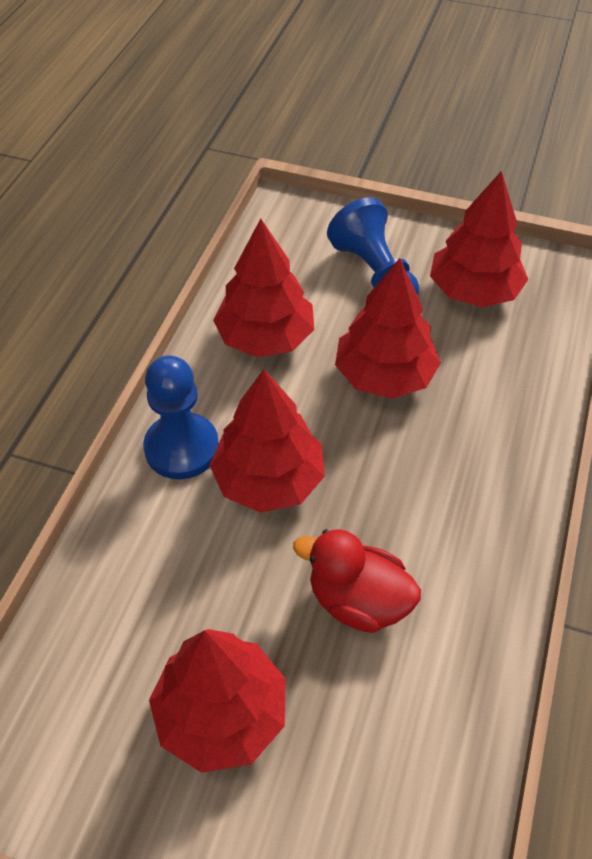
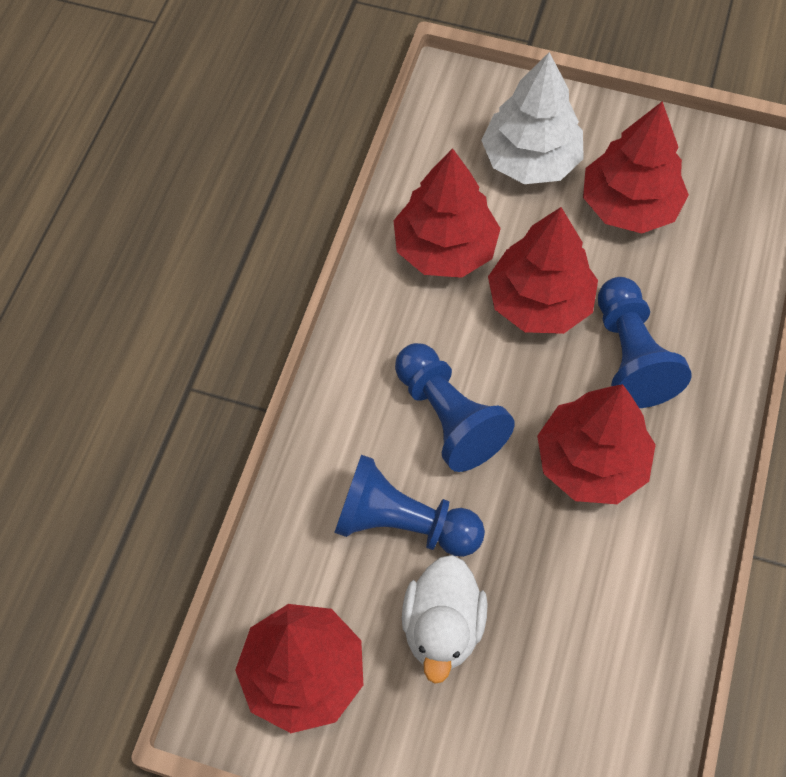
blue pawn: [143,355,219,479] [327,197,419,295] = 2 -> [334,455,485,557] [395,343,515,472] [598,277,692,408] = 3
red duck: [293,529,421,633] = 1 -> none = 0
white duck: none = 0 -> [402,555,488,684] = 1
white tree: none = 0 -> [481,52,584,184] = 1

